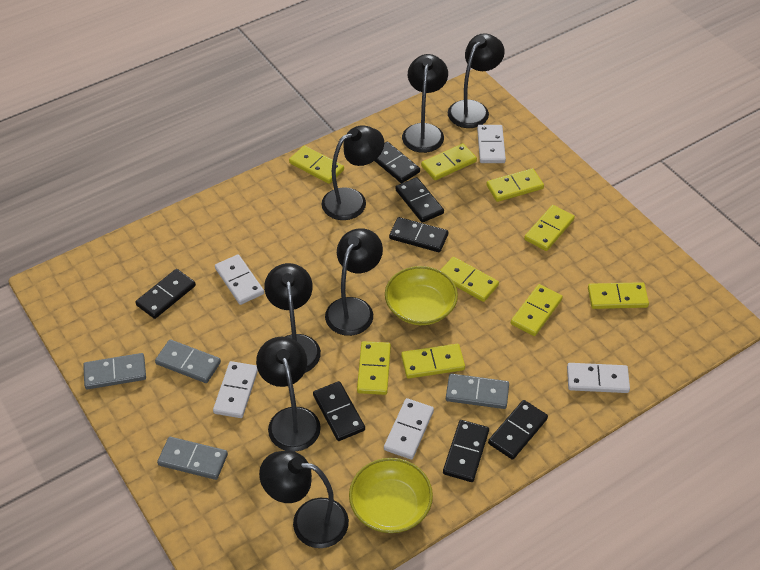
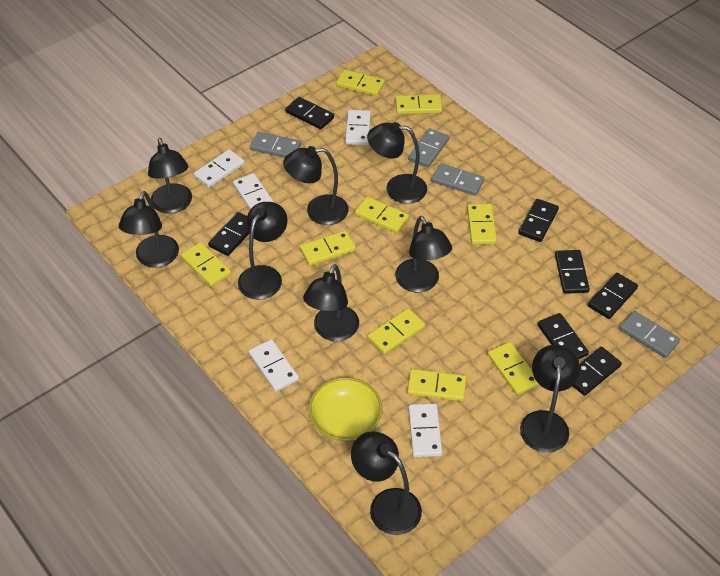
black lamp: [256,337,321,452] [259,451,349,548] [264,263,321,373] [322,126,384,220] [325,228,383,336] [402,54,448,153] [447,33,505,128] = 7 -> [119,191,179,268] [148,138,192,214] [238,202,288,299] [283,146,348,225] [303,264,359,341] [351,431,422,535] [367,122,427,204] [395,216,452,292] [520,345,580,453] = 9
yellow bowl: [349,458,433,533] [385,266,458,325] = 2 -> [309,377,382,441] = 1

